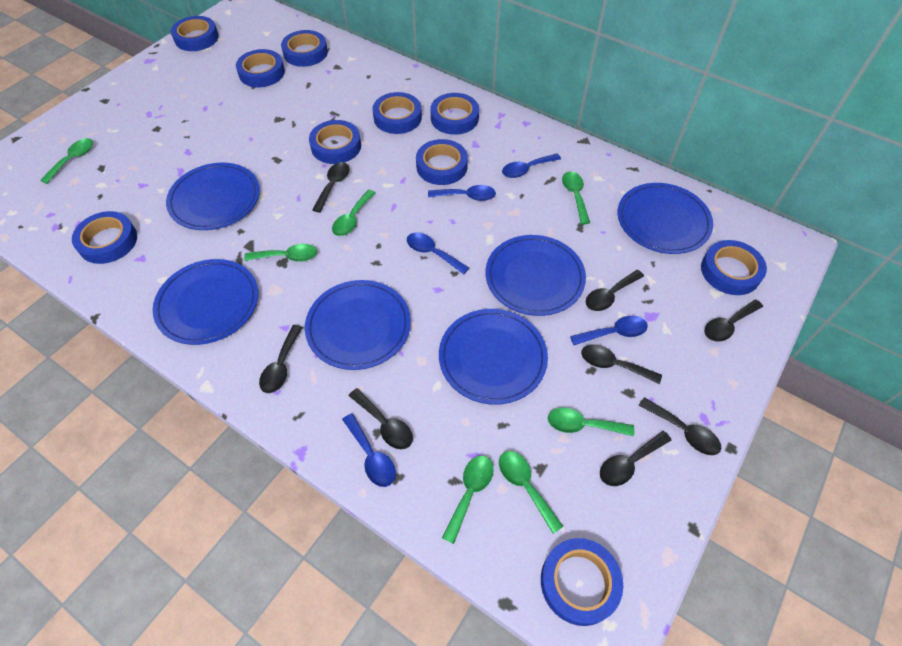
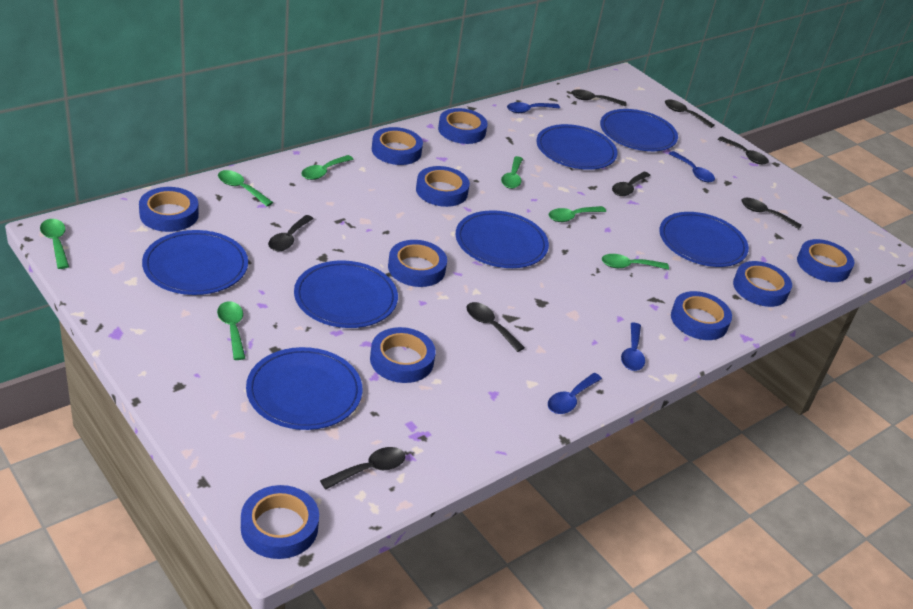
blue plate: [153,259,258,345] [166,163,260,230] [305,280,411,370] [439,309,548,405] [485,235,586,316] [618,183,713,254] = 6 -> [142,230,248,295] [246,347,362,430] [294,261,398,328] [456,210,549,268] [536,124,618,170] [600,109,678,151] [659,212,749,267] = 7
blue spoon: [342,413,396,487] [407,233,469,274] [428,185,496,201] [502,154,561,178] [570,316,648,345] = 5 -> [507,102,560,113] [548,373,602,414] [621,323,645,371] [669,151,715,182] = 4

